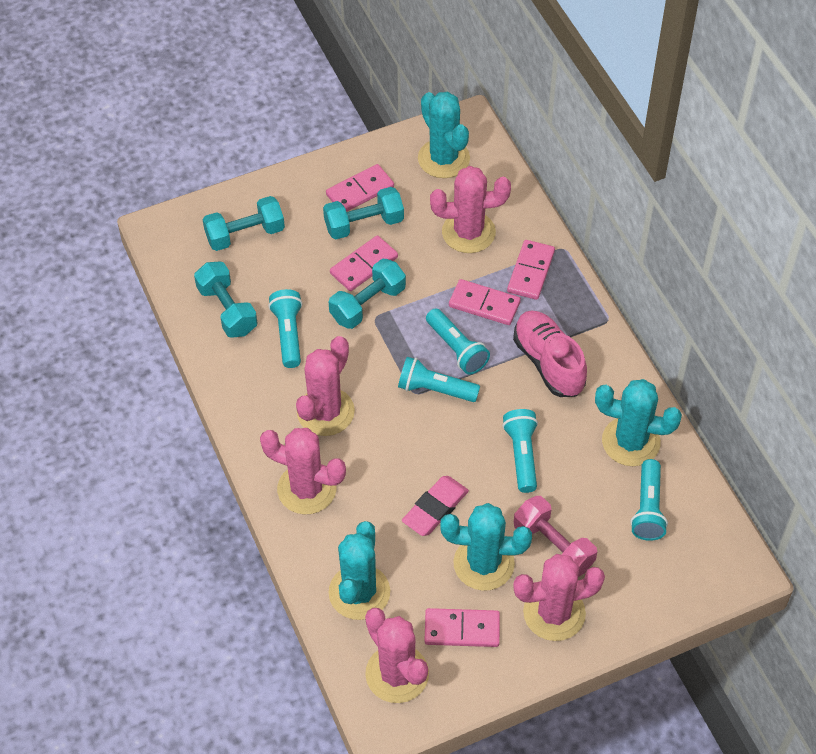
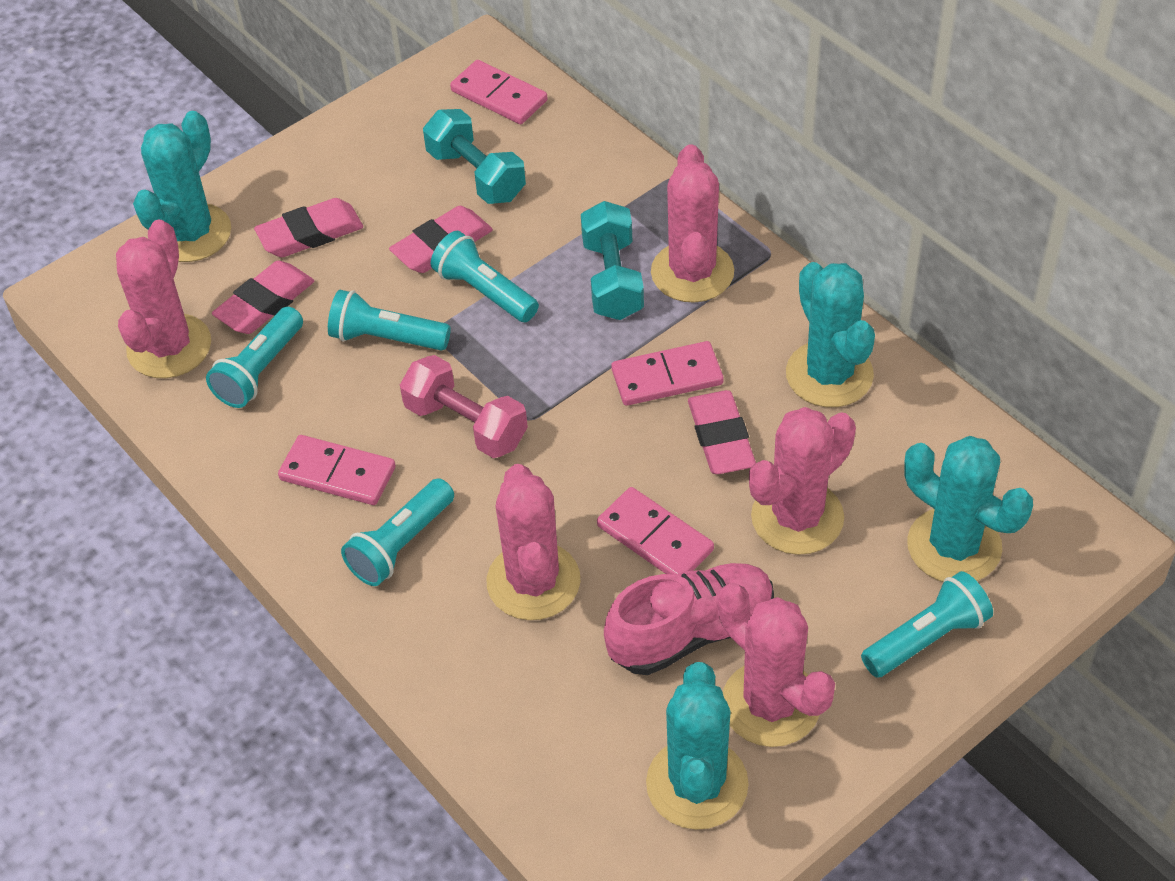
pink domino: [326,164,394,212] [330,235,398,291] [424,608,500,647] [449,279,521,325] [507,240,555,300] = 5 -> [278,435,396,505] [450,60,547,124] [597,487,714,575] [611,341,723,406] = 4
pink eraser: [402,476,469,536] = 1 -> [212,261,314,334] [254,198,363,257] [389,206,493,273] [688,390,756,474] = 4
turquoise dumbbell: [194,262,257,338] [202,196,285,251] [323,187,404,239] [329,259,406,329] = 4 -> [423,109,526,204] [581,201,644,320] = 2

